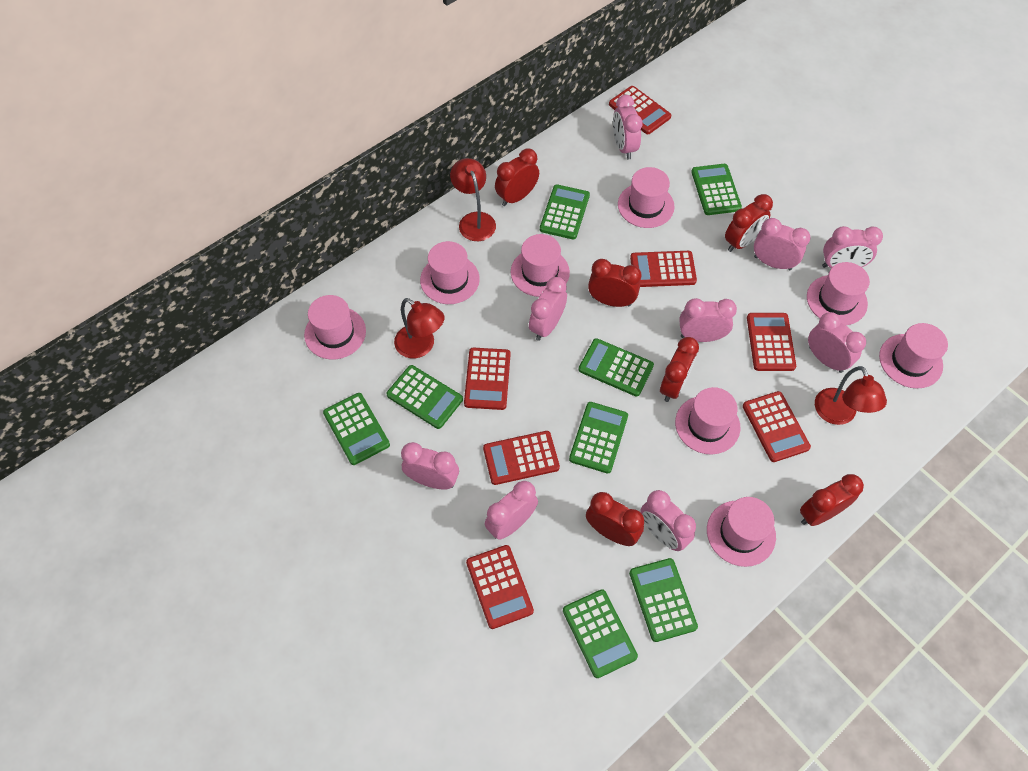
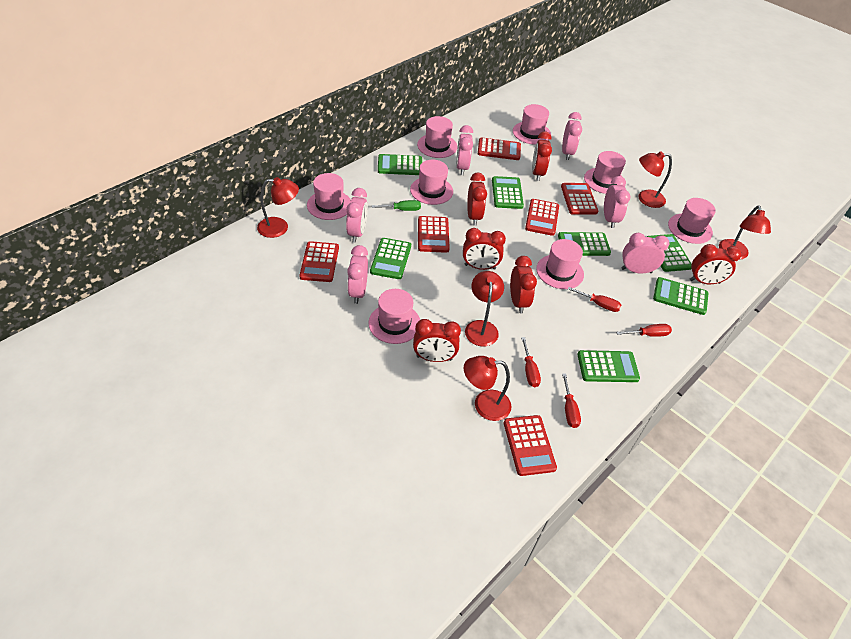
green calculator: [323,393,390,465] [386,365,463,429] [540,184,590,240] [563,589,638,678] [569,402,628,473] [579,338,654,397] [629,558,698,642] [691,164,742,215] = 8 -> [370,238,411,279] [378,154,422,175] [492,176,524,209] [558,232,611,256] [577,350,640,382] [647,234,692,272] [653,277,708,315] = 7
green screwdriver: none = 0 -> [371,200,421,211] = 1
pink clock: [401,442,459,490] [485,481,538,539] [529,277,567,341] [613,95,643,159] [640,490,696,551] [679,298,737,342] [754,218,811,270] [808,312,866,373] [822,226,883,268] = 9 -> [346,188,368,242] [347,245,368,304] [456,125,473,175] [562,112,582,160] [604,176,631,228] [621,233,669,274] = 6
red calculator: [464,348,511,410] [466,545,534,629] [483,431,560,485] [609,86,671,134] [630,251,697,287] [743,391,811,462] [747,313,796,371] = 7 -> [299,241,339,282] [418,216,450,253] [478,137,521,160] [504,415,557,476] [525,199,559,236] [561,183,598,215] = 6
red lamp: [394,298,444,358] [450,158,496,241] [815,366,887,425] = 3 -> [257,177,299,238] [464,356,511,421] [465,271,504,347] [638,151,672,208] [719,205,771,260] = 5
red screwdriver: none = 0 -> [521,337,541,387] [562,374,581,428] [568,287,621,312] [616,324,672,337] = 4

